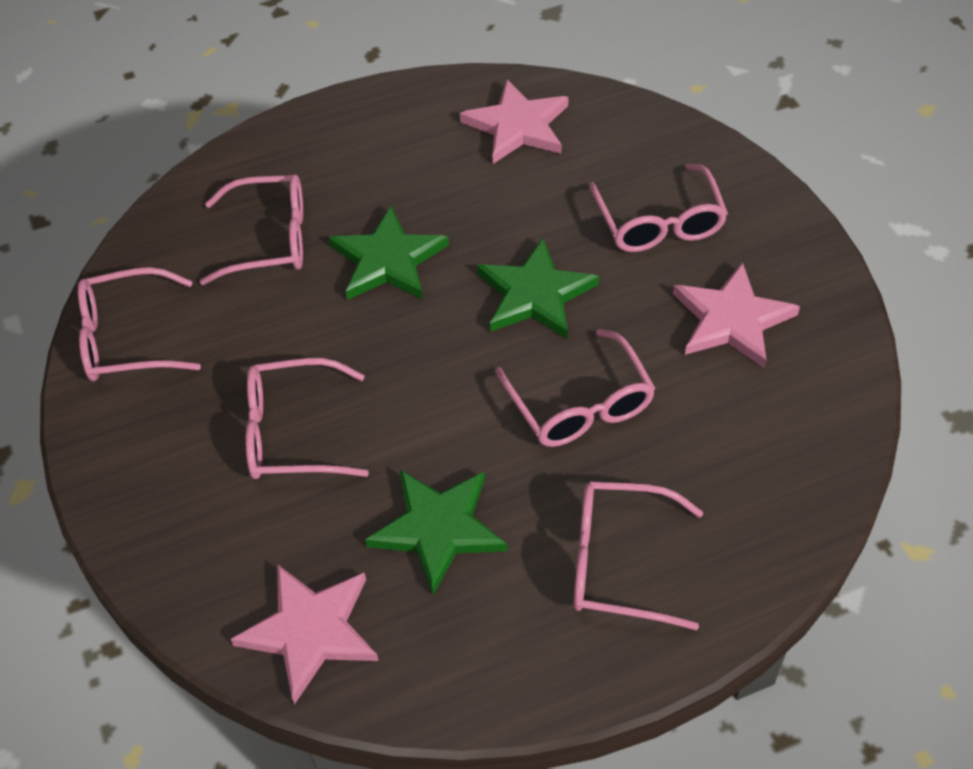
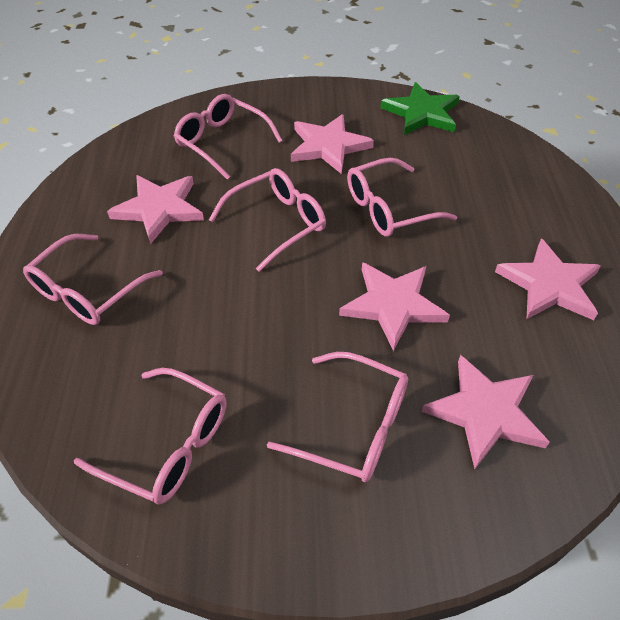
green star: [328,206,449,300] [365,470,508,595] [477,238,599,339] = 3 -> [380,82,460,135] = 1
pink star: [231,564,379,705] [460,79,569,164] [673,262,800,369] = 3 -> [107,175,204,244] [291,114,374,174] [339,262,450,351] [422,355,550,469] [495,238,601,320] = 5

